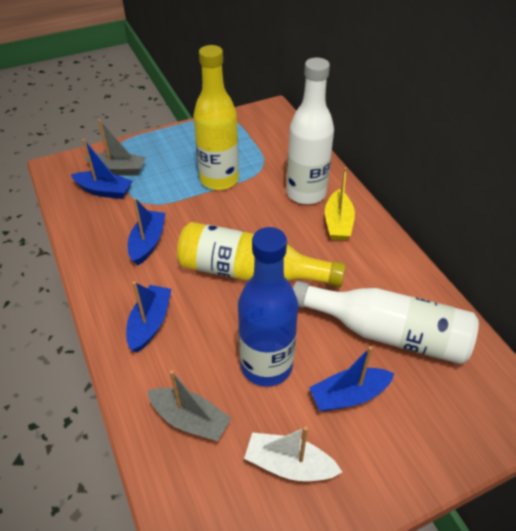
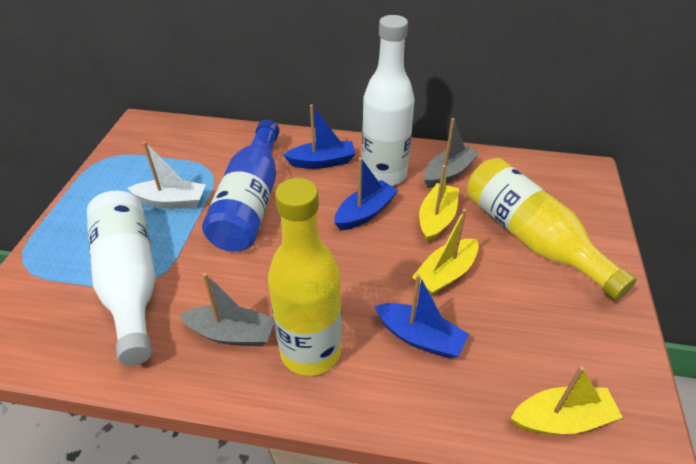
blue boat: [71,139,132,199] [126,281,171,352] [128,198,166,266] [309,346,395,412] = 4 -> [283,104,356,169] [334,157,398,230] [375,274,469,358] = 3
yellow boat: [325,167,355,241] = 1 -> [412,209,479,295] [419,165,459,243] [511,366,623,434] = 3

